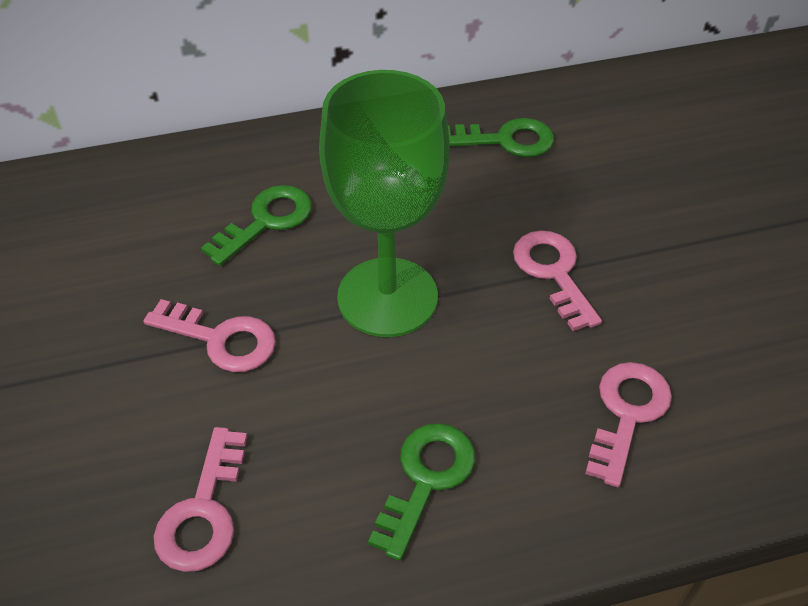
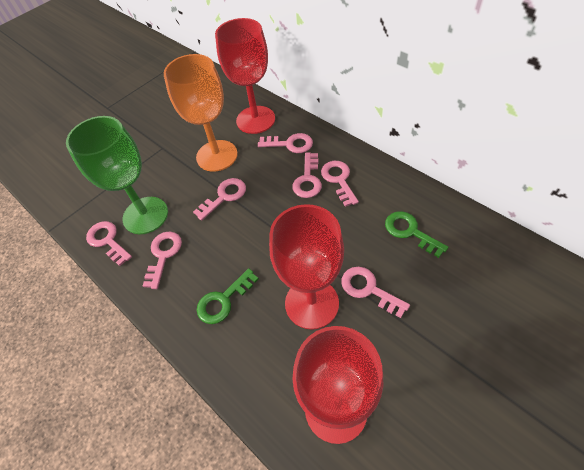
green key: [201,185,312,266] [368,423,475,561] [448,118,554,157] = 3 -> [196,268,259,324] [385,211,448,258] = 2
orange goblet: none = 0 -> [164,54,238,172] = 1
pink key: [143,299,276,372] [153,427,248,572] [513,230,602,331] [585,362,672,487] = 4 -> [86,221,132,266] [143,231,182,289] [193,178,246,221] [258,133,313,153] [292,152,322,198] [321,161,359,207] [341,267,410,318] = 7
red goblet: none = 0 -> [215,18,275,134] [269,204,344,330] [292,326,384,444] = 3

